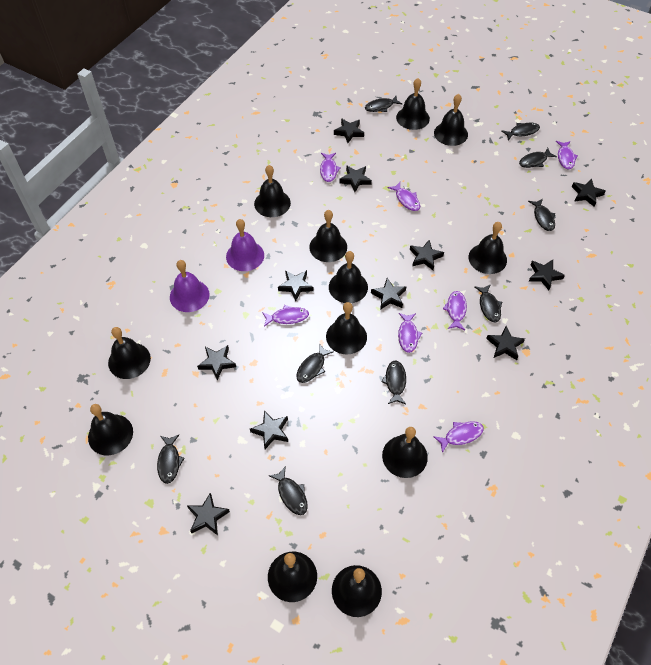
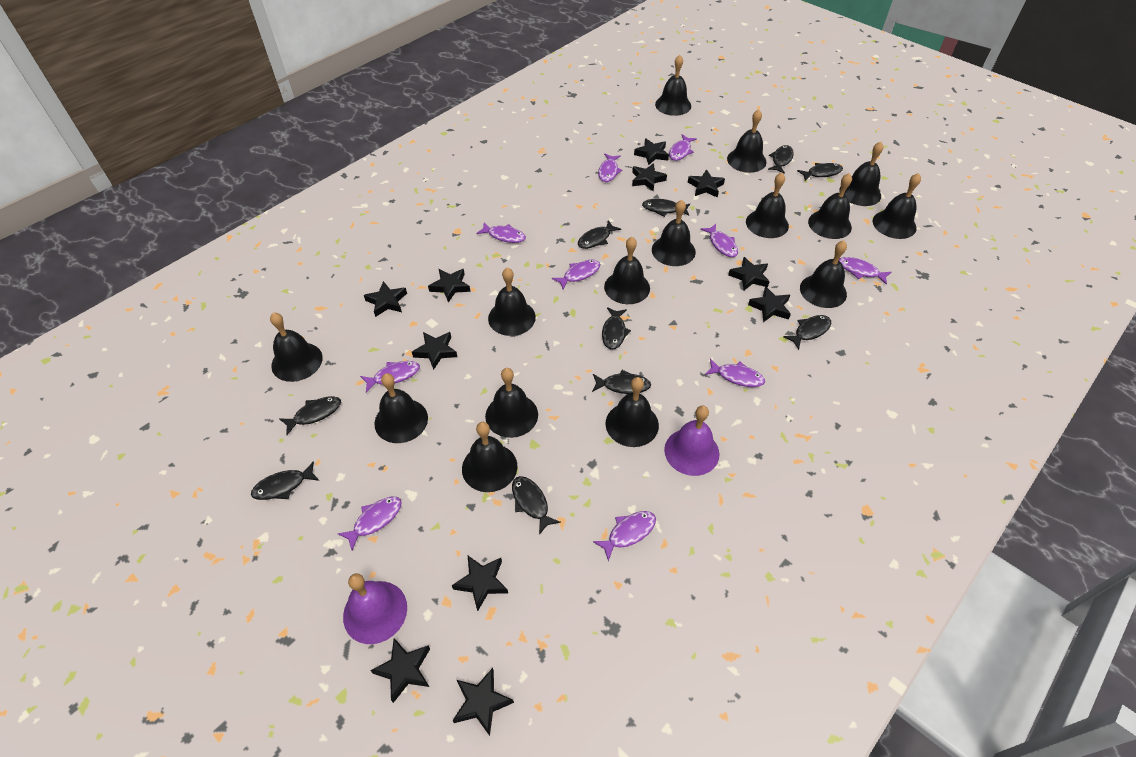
black bell: [88,404,133,455] [108,327,151,379] [254,165,291,217] [268,552,317,602] [309,210,347,262] [326,302,367,354] [329,251,368,303] [332,565,382,617] [382,427,428,478] [396,78,430,130] [434,94,468,146] [469,222,507,274] = 12 -> [270,313,323,382] [375,373,428,443] [462,422,518,492] [485,368,538,438] [488,268,536,336] [604,237,650,304] [606,377,659,447] [652,200,696,266] [655,55,691,116] [727,109,766,173] [746,173,789,238] [800,240,847,308] [808,173,852,239] [839,142,884,206] [873,173,921,239] = 15
black fish: [157,435,185,484] [269,467,308,515] [296,343,334,383] [365,96,402,112] [381,360,406,404] [474,284,502,323] [502,122,540,140] [519,148,557,168] [528,199,555,231] = 9 -> [251,461,319,500] [279,396,341,435] [512,476,561,535] [578,220,621,249] [592,370,651,394] [602,307,631,350] [642,199,690,217] [768,145,794,174] [783,315,831,350] [797,163,843,181] = 10
purple fish: [262,305,309,327] [320,153,341,182] [388,182,420,211] [398,313,422,353] [433,421,484,453] [443,291,467,330] [556,141,578,169] = 7 -> [337,497,402,550] [360,361,420,393] [476,222,526,243] [552,260,600,290] [593,511,656,561] [598,154,622,182] [669,135,697,161] [700,224,738,257] [705,359,765,387] [839,257,892,285] = 10

